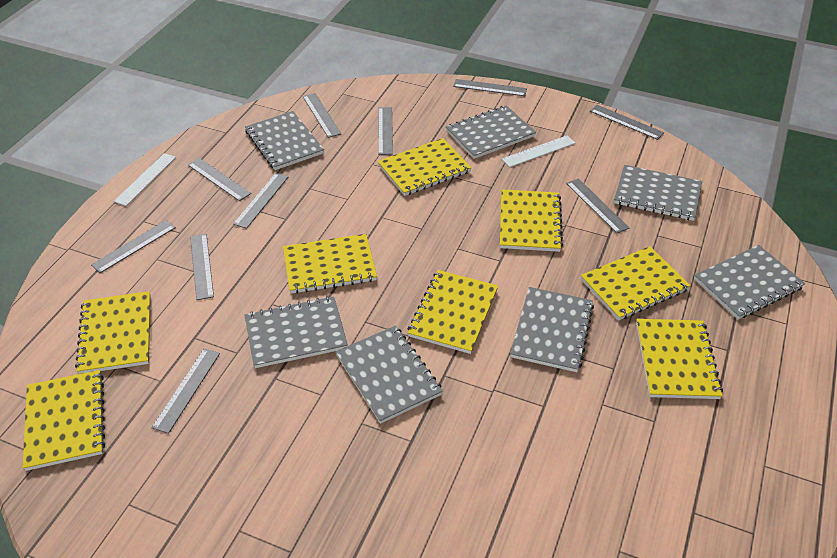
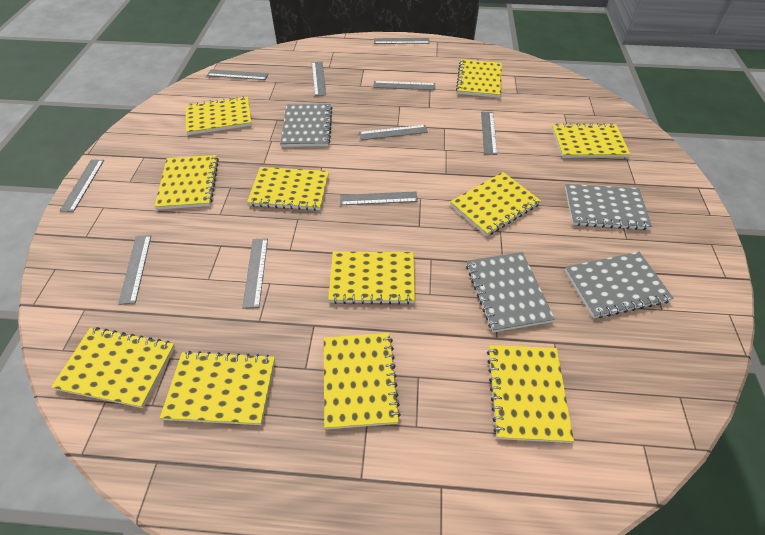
grey notebook: [245,111,324,170] [245,296,348,368] [336,326,443,424] [446,105,536,159] [510,287,594,372] [614,165,702,221] [694,245,805,320] = 7 -> [280,104,332,147] [466,252,555,332] [565,184,652,230] [565,252,673,318] = 4
white ruler: [114,153,176,206] [502,135,575,167] = 2 -> none = 0
yellow notebook: [23,370,105,471] [75,291,151,374] [283,234,377,294] [378,138,471,196] [407,270,498,354] [500,189,563,252] [581,246,691,320] [636,319,723,399] = 8 -> [51,327,175,408] [154,155,219,210] [160,351,275,425] [186,96,252,135] [247,167,329,211] [324,333,401,430] [328,252,415,304] [450,172,541,236] [456,59,502,98] [487,345,574,443] [552,123,631,158] = 11

